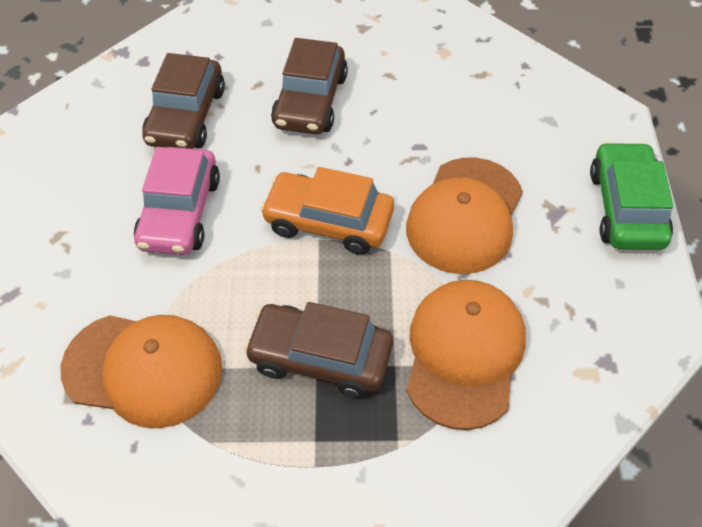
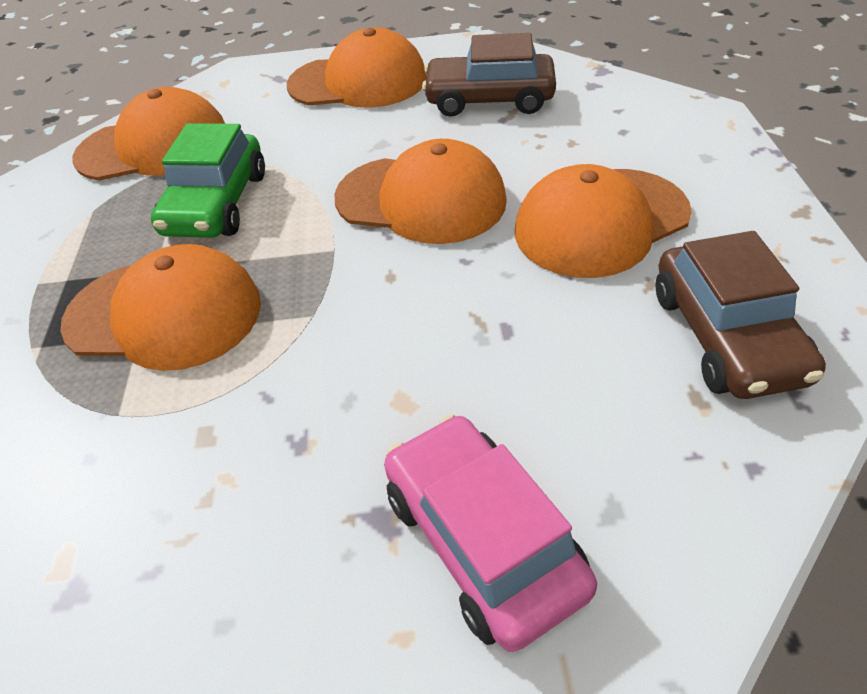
brown car: [142,53,225,149] [244,302,393,398] [271,38,348,134] = 3 -> [422,33,556,117] [656,231,826,399] = 2
orange cap: [61,315,222,429] [406,158,523,274] [407,280,526,430] = 3 -> [60,244,261,371] [72,87,225,181] [287,28,426,107] [335,139,507,244] [515,164,692,278] = 5
orange car: [260,167,394,255] = 1 -> none = 0

